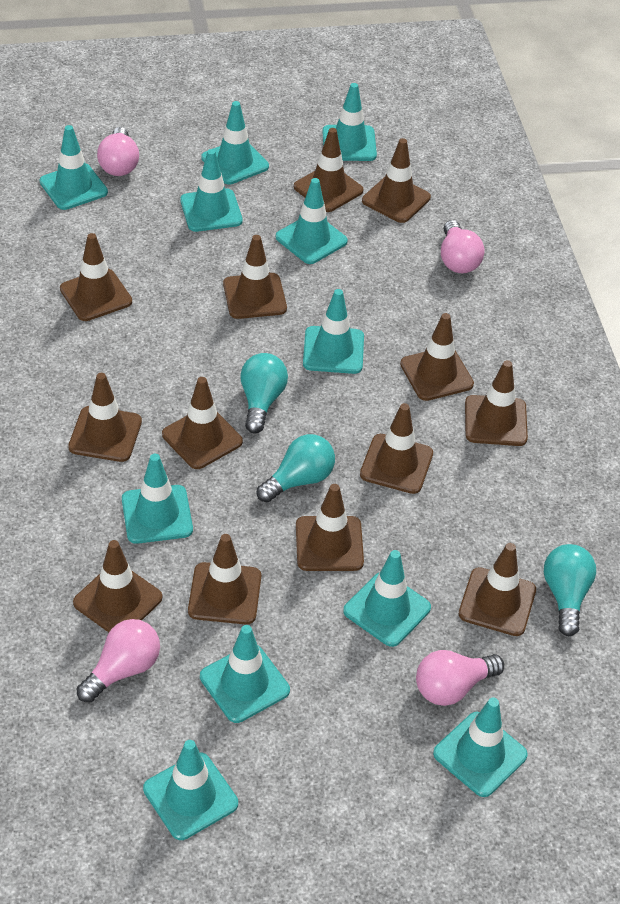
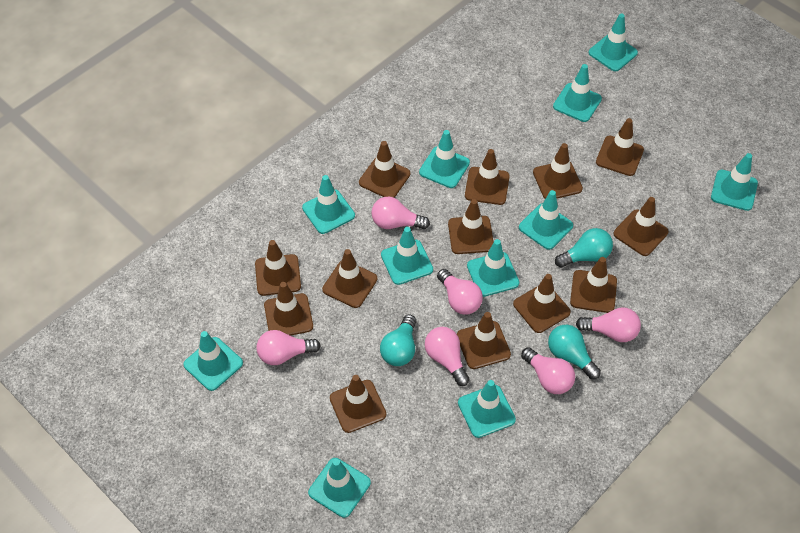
pink light bulb: [76,619,160,703] [97,127,139,176] [416,650,504,706] [441,220,485,273] = 4 -> [256,330,321,365] [371,197,430,229] [425,327,469,386] [437,269,483,315] [521,347,575,394] [576,307,641,342] = 6

